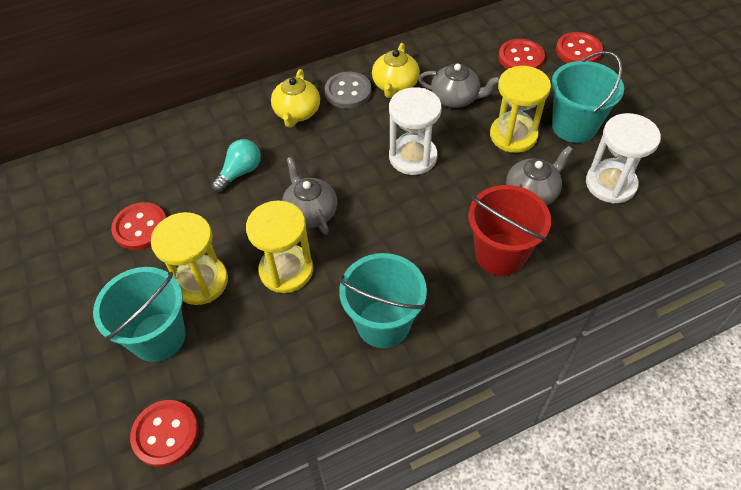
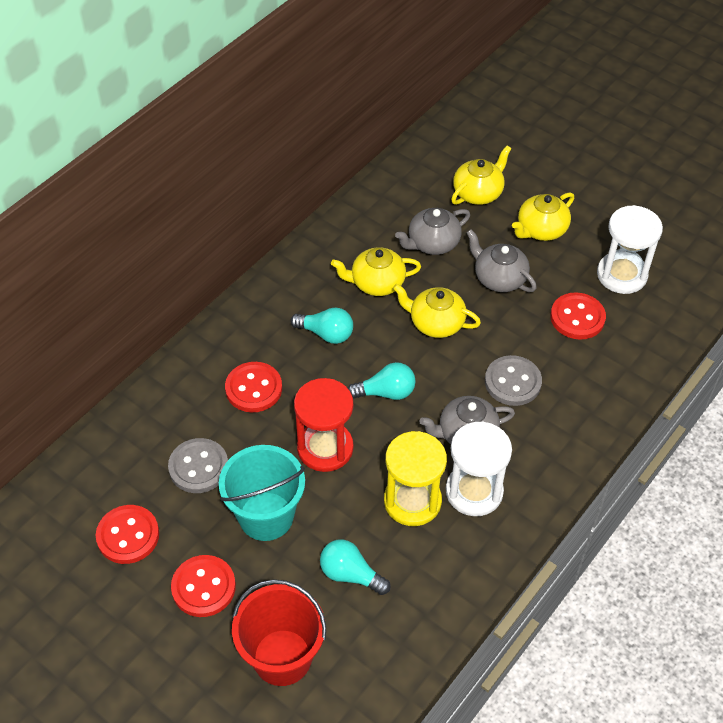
grey button: [325,72,372,109] = 1 -> [168,438,228,493] [485,355,542,406] = 2
red hourglass: none = 0 -> [294,378,354,472] = 1
turquoise bucket: [93,267,186,362] [339,253,427,348] [551,51,624,143] = 3 -> [219,445,305,541] = 1
turquoise light bulb: [211,139,261,193] = 1 -> [290,308,353,344] [320,539,391,595] [348,362,416,400] = 3
yellow hourglass: [151,212,228,305] [246,200,313,293] [490,66,551,153] = 3 -> [384,431,447,526] = 1
yellow teapot: [271,69,320,127] [372,43,420,98] = 2 -> [331,247,421,296] [393,284,481,338] [451,146,511,205] [512,192,574,241] = 4

